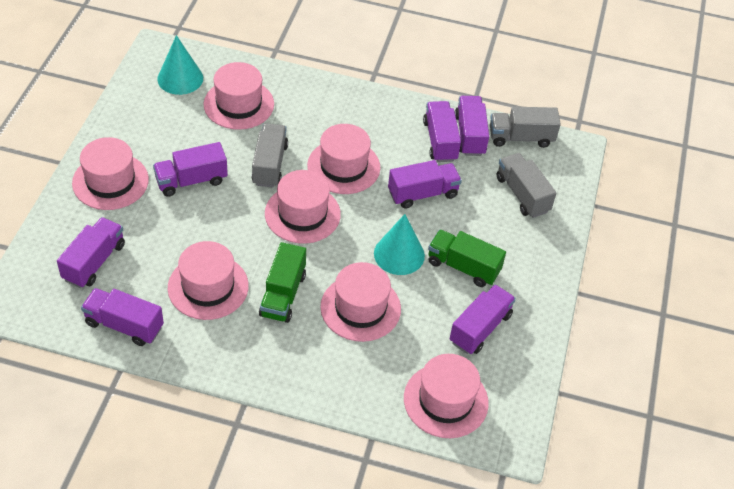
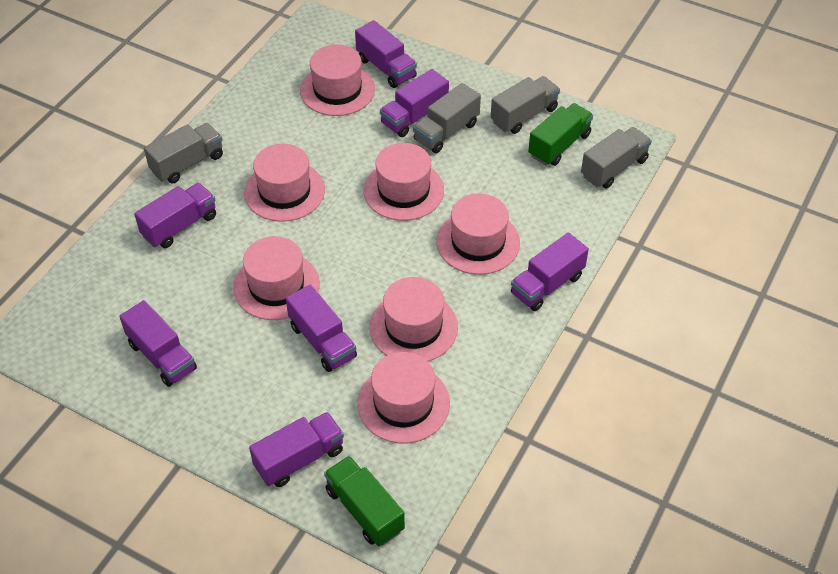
grey truck: [251,123,288,187] [490,107,561,148] [497,153,556,218] = 3 -> [144,123,223,183] [413,83,481,153] [491,76,560,134] [581,127,652,188] = 4
turquoise cone: [157,35,203,95] [374,214,425,275] = 2 -> none = 0

